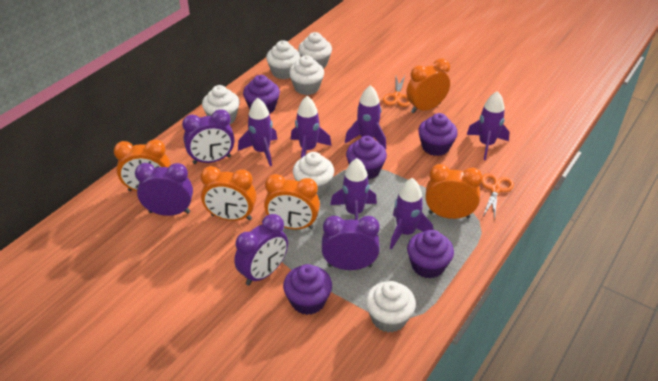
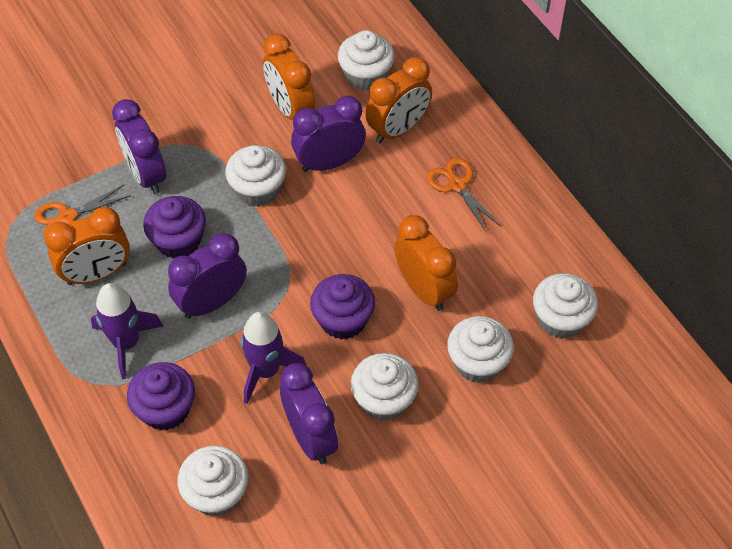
orange clock: [114,139,171,191] [200,166,256,221] [264,174,320,229] [406,58,450,113] [426,164,483,219] = 5 -> [44,207,130,285] [263,34,315,120] [365,57,432,143] [394,215,458,311] = 4
purple cupcake: [243,75,280,114] [283,264,332,315] [346,136,387,180] [407,230,454,279] [418,113,458,156] = 5 -> [127,362,195,430] [143,196,206,259] [310,274,375,340] = 3
purple rocket: [238,98,277,166] [291,96,332,158] [330,158,377,220] [345,85,386,149] [390,178,433,250] [466,91,509,160] = 6 -> [91,283,163,379] [241,312,306,404] = 2

